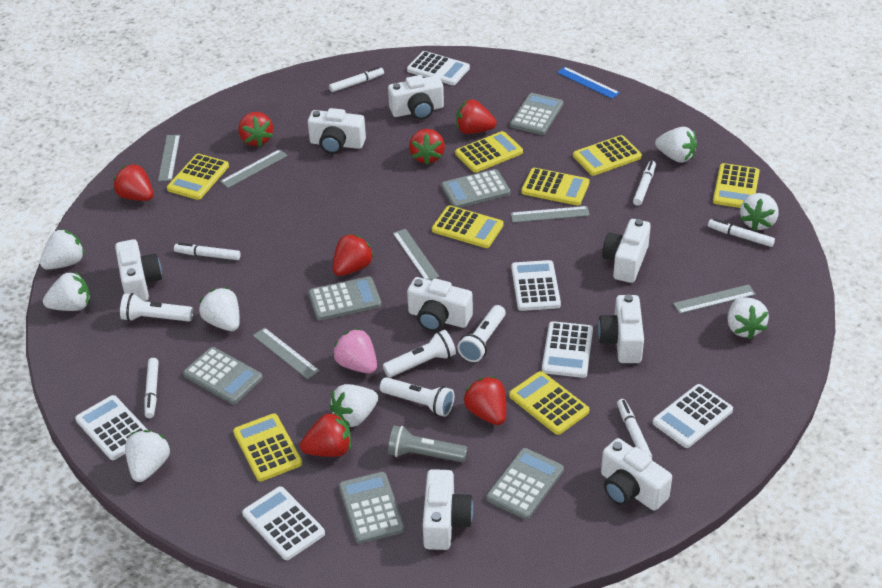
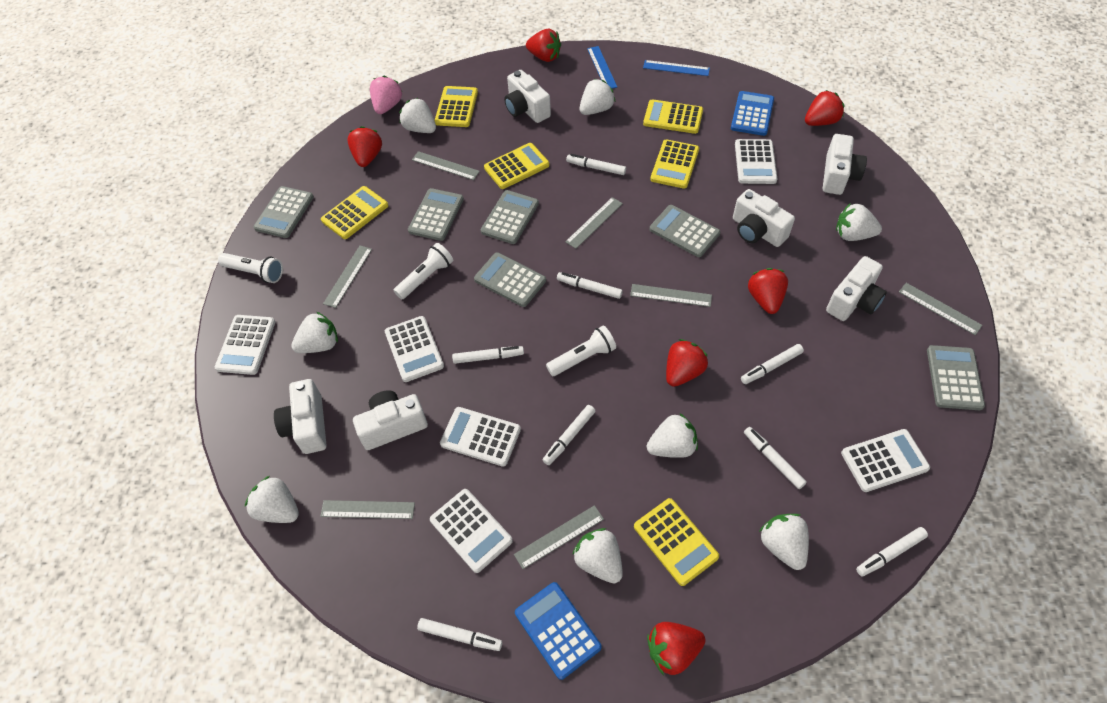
blue calculator: none = 0 -> [515,582,601,680] [731,91,774,136] = 2
blue ruler: [557,67,620,99] = 1 -> [587,46,617,89] [643,60,710,76] = 2
grey flashlight: [388,426,467,462] = 1 -> none = 0
grey ruler: [158,135,180,181] [220,149,288,188] [253,328,320,379] [393,229,439,280] [511,206,590,223] [673,284,756,314] = 6 -> [320,500,415,519] [323,245,372,308] [412,151,480,180] [514,505,604,569] [565,197,623,249] [630,284,712,307] [899,283,982,335] = 7
red strawberry: [113,164,153,201] [238,112,273,147] [300,412,351,457] [333,234,374,276] [409,129,445,165] [456,99,497,134] [463,376,506,425] = 7 -> [347,126,382,167] [526,29,561,62] [647,622,706,675] [666,339,708,387] [748,268,788,314] [805,90,844,126] = 6
white camera: [115,239,162,301] [308,108,366,154] [388,75,444,120] [407,277,473,332] [423,469,473,550] [598,294,644,363] [601,438,672,511] [602,219,651,283] = 8 -> [274,379,326,454] [353,390,428,450] [504,70,551,123] [733,189,795,247] [823,134,867,195] [826,256,887,321] = 6
white flashlight: [120,293,193,321] [380,377,454,417] [383,330,456,377] [457,305,506,362] = 4 -> [218,253,283,283] [393,243,453,299] [546,325,616,376] = 3
white marker: [144,358,159,418] [174,243,241,260] [329,67,384,92] [617,399,652,458] [633,161,656,206] [708,218,775,247] = 6 -> [417,618,502,651] [452,346,524,364] [543,405,595,465] [557,272,623,299] [566,154,626,175] [741,344,804,384] [744,427,807,489] [856,527,928,577] = 8
yellow calculator: [167,154,229,200] [233,413,302,481] [432,205,504,248] [455,131,523,173] [509,371,589,435] [521,168,590,206] [573,135,642,176] [713,163,760,208] = 8 -> [321,186,388,239] [435,86,478,127] [484,143,549,189] [634,498,719,586] [643,99,703,134] [650,139,699,189] = 6

